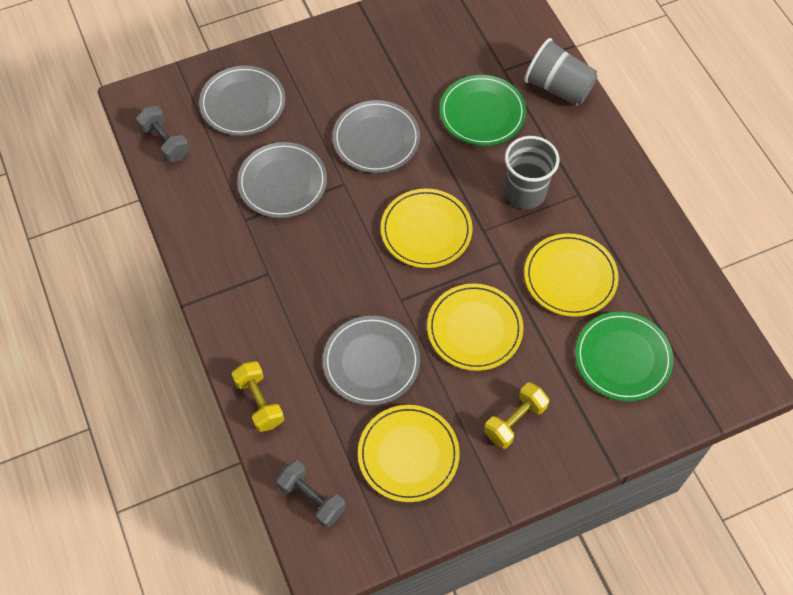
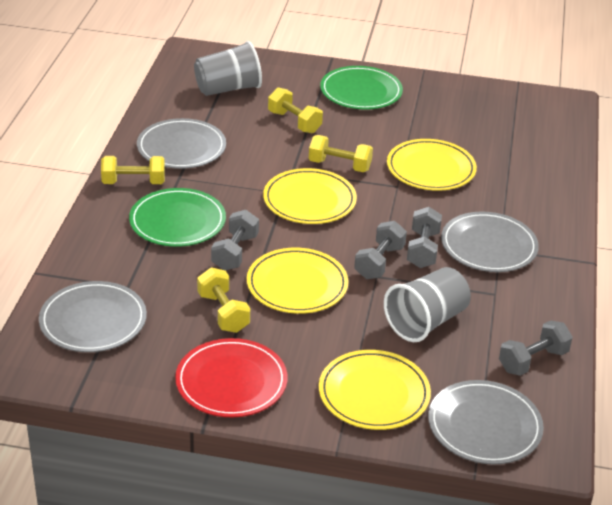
grey dumbbell: [136,106,189,162] [276,460,346,528] = 2 -> [211,210,259,271] [354,221,407,279] [407,207,442,268] [499,320,573,376] = 4
red plate: none = 0 -> [175,338,288,417] = 1
yellow dumbbell: [232,361,284,432] [484,383,549,449] = 2 -> [101,156,165,184] [197,267,250,333] [268,87,323,134] [309,135,373,172] = 4

